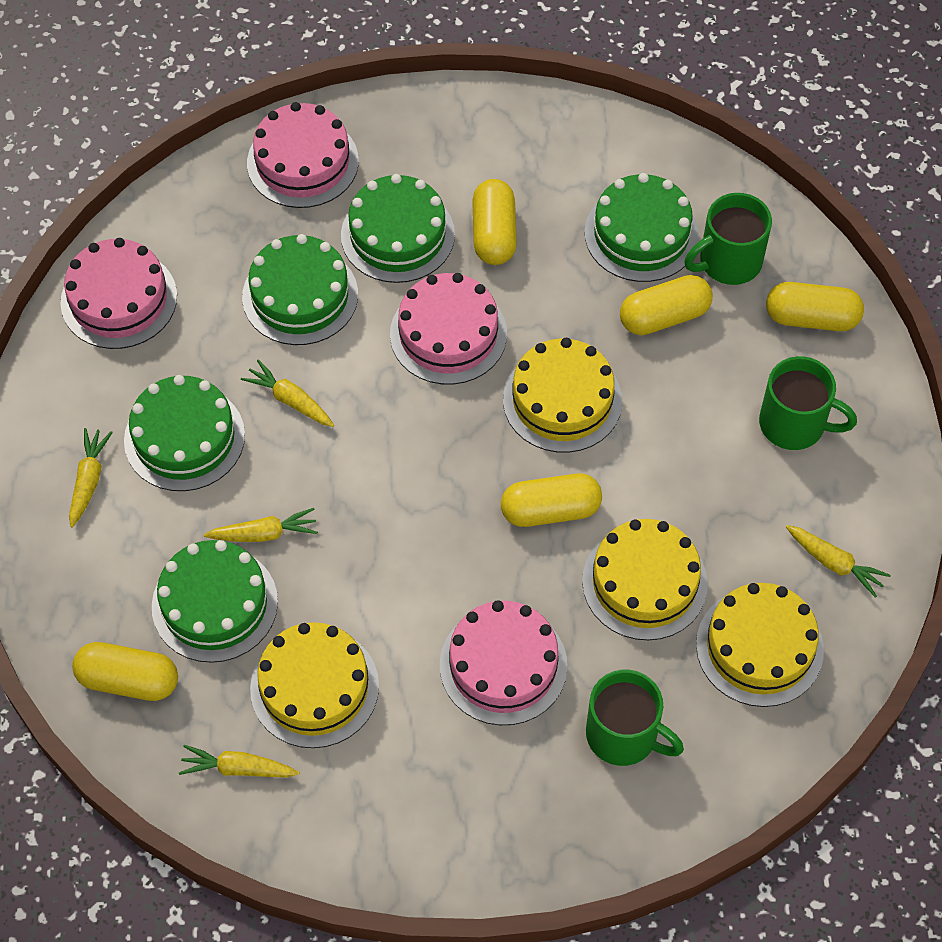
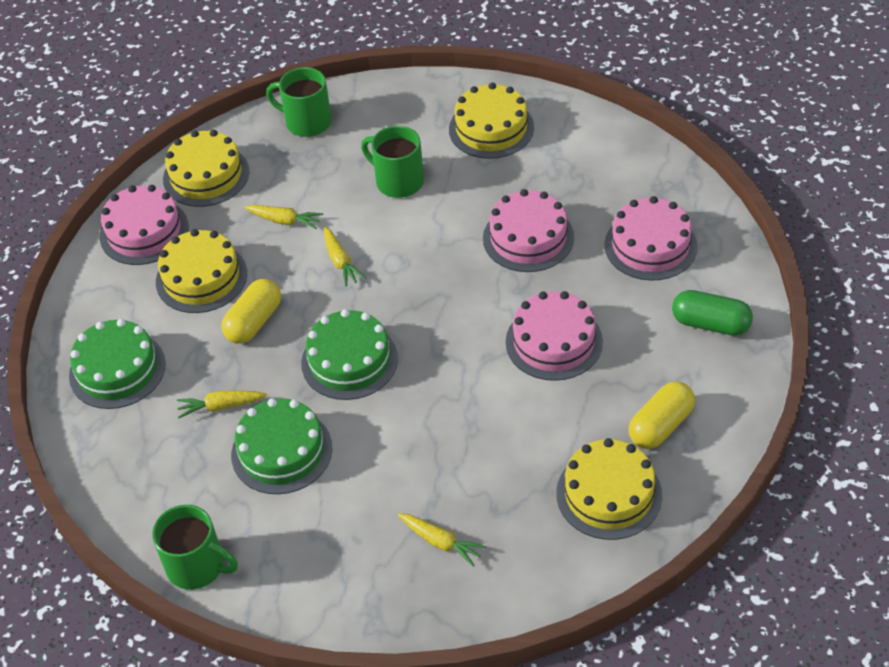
green cake: [124,375,245,491] [152,540,278,663] [242,234,358,345] [341,174,455,283] [585,173,699,282] = 5 -> [69,319,166,409] [231,398,333,494] [301,309,398,400] = 3
green capsule: none = 0 -> [672,290,753,336] = 1
yellow capsule: [72,642,178,701] [472,179,517,265] [501,473,602,527] [620,275,712,335] [766,282,864,331] = 5 -> [221,279,281,344] [629,381,695,449] = 2
yellow carrot: [69,428,113,528] [179,745,300,778] [204,508,318,542] [241,359,334,427] [786,525,891,598] = 5 -> [177,390,267,418] [244,205,323,229] [324,227,366,287] [398,513,487,567] = 4

